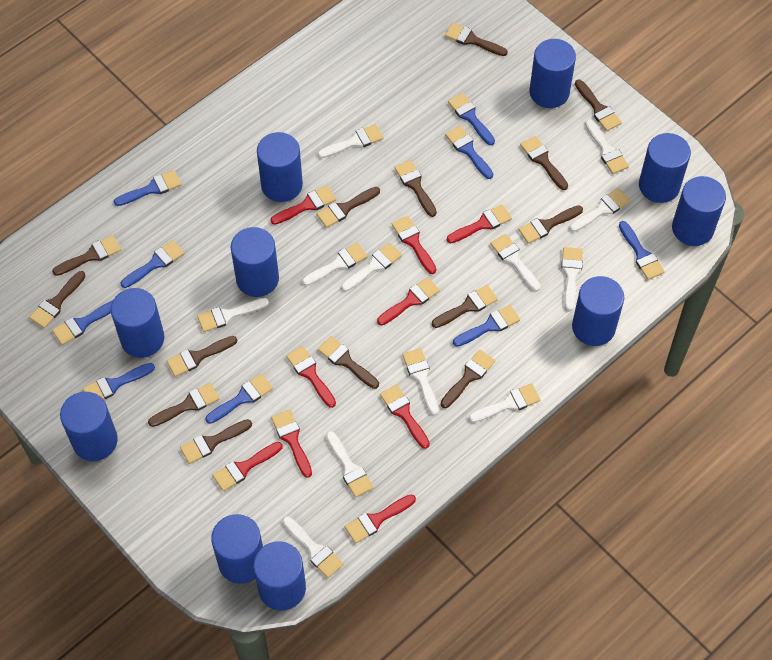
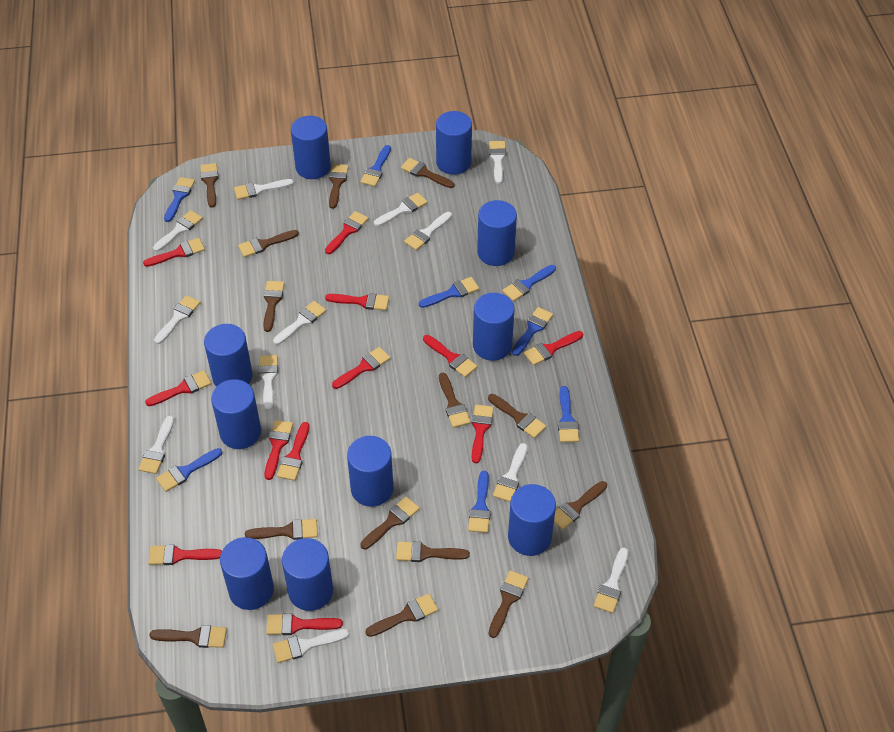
blue brush: [52,300,113,345] [83,363,155,399] [113,170,181,206] [121,240,184,288] [205,374,273,424] [445,126,493,179] [448,93,495,145] [453,305,520,347] [619,221,665,280] = 9 -> [156,448,222,492] [164,177,195,222] [360,145,391,187] [419,277,479,308] [468,471,491,533] [502,265,556,301] [512,307,553,356] [558,386,579,442] = 8
red brush: [212,442,283,491] [270,185,336,225] [271,409,312,478] [286,346,336,408] [345,494,416,544] [377,277,440,325] [380,384,430,449] [392,216,436,274] [447,204,512,243] = 9 -> [143,238,205,267] [145,370,212,406] [148,544,222,565] [265,420,293,480] [266,613,343,635] [277,422,309,481] [325,211,369,254] [325,293,389,311] [332,347,391,389] [423,335,477,377] [472,405,494,463] [524,331,583,366] = 12

